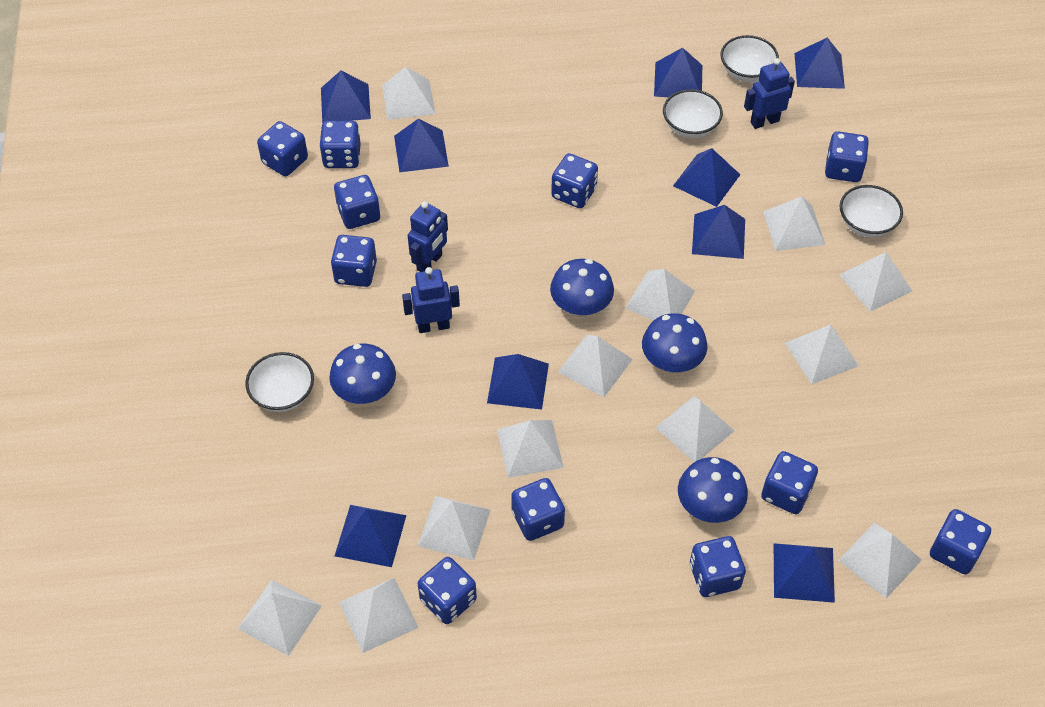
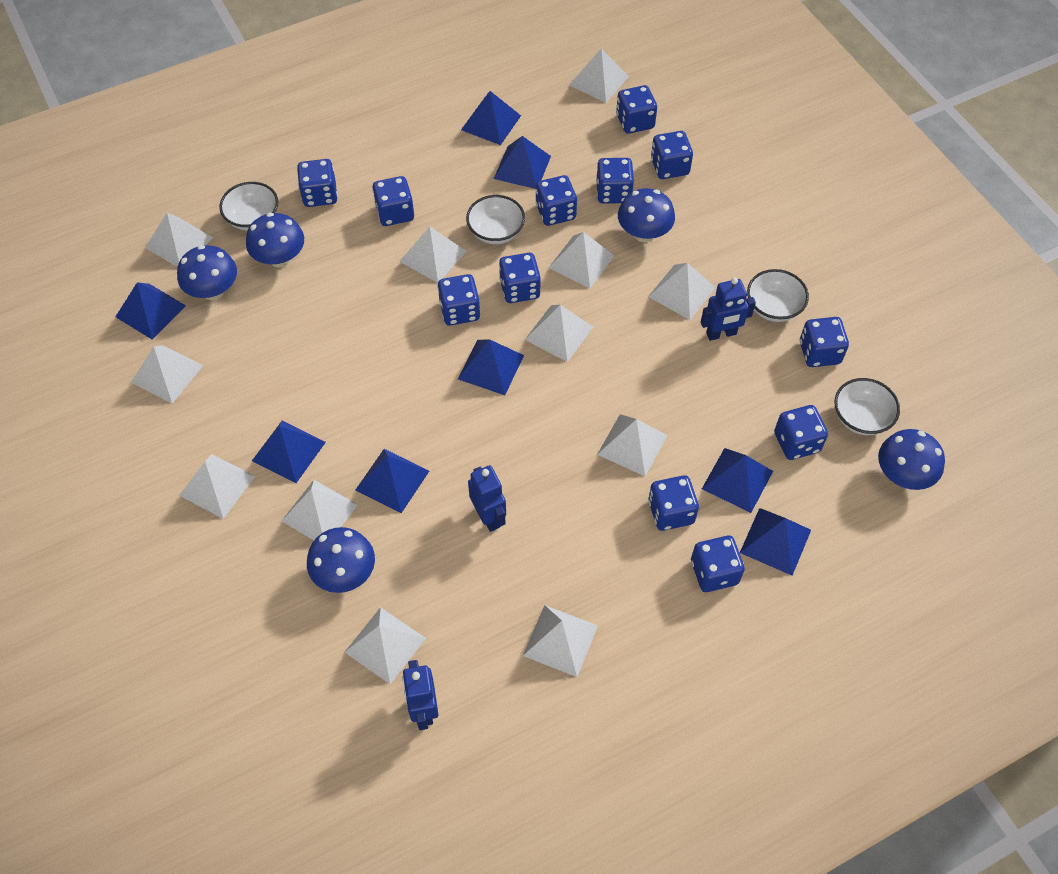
blue dice: [257,121,308,176] [319,121,361,168] [331,235,377,287] [334,175,380,229] [418,557,477,624] [511,478,565,541] [551,153,598,208] [690,536,746,597] [761,451,818,514] [825,131,869,182] [930,509,991,574] = 11 -> [297,159,338,207] [372,176,414,226] [438,274,480,326] [499,253,541,303] [536,175,577,226] [596,158,634,204] [616,85,657,134] [649,475,699,531] [651,131,693,179] [691,535,745,592] [774,405,828,460] [800,317,849,367] = 12
blue mushroom: [329,344,396,404] [550,259,614,317] [642,313,707,373] [678,457,748,523] = 4 -> [177,245,237,300] [246,213,304,267] [307,527,375,593] [618,188,675,242] [878,429,945,490] = 5
blue pyramid: [321,71,371,123] [335,505,407,567] [394,119,449,172] [487,354,549,410] [654,47,702,97] [673,148,740,207] [692,205,745,259] [774,543,835,603] [794,38,845,89] = 9 -> [116,282,186,340] [252,421,326,483] [356,449,429,513] [458,339,524,395] [461,91,521,145] [494,136,551,189] [702,448,773,513] [740,508,811,575] = 8

